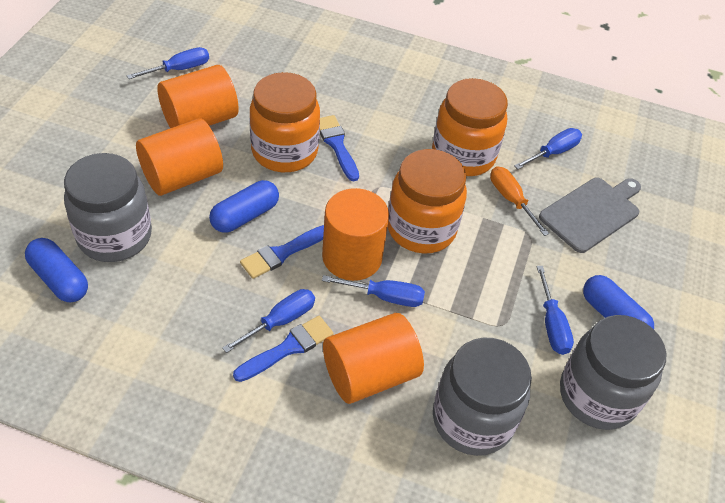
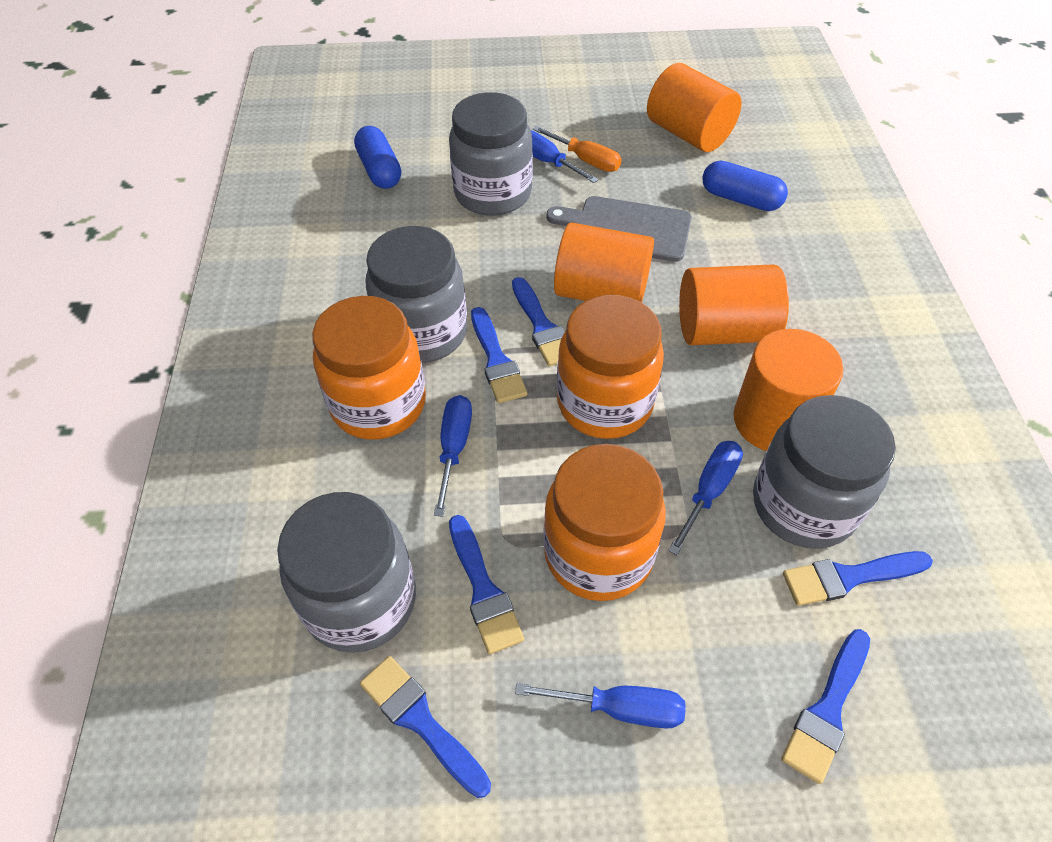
blue brush: [233,316,334,382] [240,225,324,279] [320,115,359,181] = 3 -> [360,656,491,798] [449,515,524,654] [471,307,527,403] [512,277,565,366] [781,629,870,784] [783,551,933,606] = 6
blue capsule: [25,238,88,302] [209,180,279,233] [583,275,654,329] = 3 -> [354,126,401,189] [702,161,788,211] = 2
blue screwdriver: [127,47,209,79] [222,289,315,353] [322,275,425,307] [514,128,582,169] [537,266,574,355] = 5 -> [434,395,472,517] [515,683,686,729] [531,131,598,183] [668,441,743,555] = 4
grey jar: [64,153,152,262] [433,337,532,456] [560,315,666,430] = 3 -> [277,492,416,653] [366,226,467,363] [449,92,533,216] [753,395,896,549] = 4

